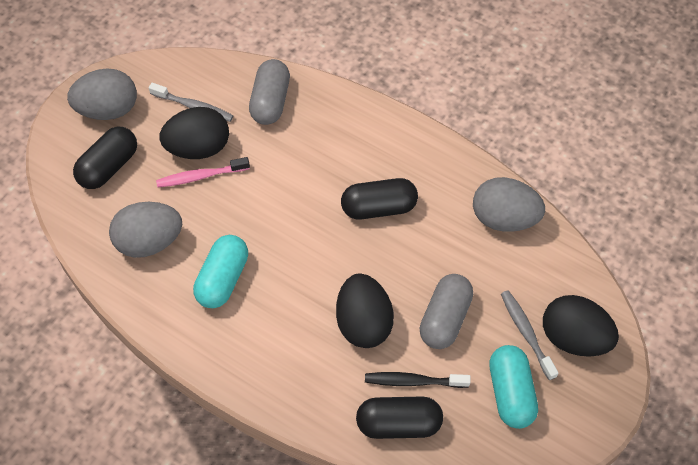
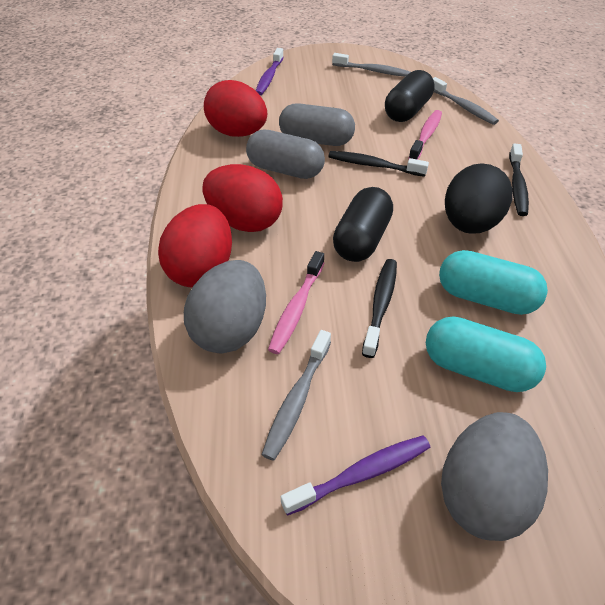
black capsule: [73,127,137,189] [341,178,418,219] [356,397,443,439] = 3 -> [333,187,393,262] [385,70,435,122] = 2
black egg: [160,107,229,159] [336,274,394,348] [543,295,619,357] = 3 -> [445,163,513,234] = 1
black toothbrush: [365,372,471,388] = 1 -> [328,151,429,177] [362,259,397,358] [509,144,529,216] = 3
grey egg: [67,69,137,120] [109,202,182,258] [473,177,545,232] = 3 -> [184,260,266,353] [441,412,548,541] = 2
grey toothbrush: [149,83,234,122] [501,291,559,380] = 2 -> [261,330,331,461] [332,53,411,77] [433,77,499,125] = 3
pink toothbrush: [156,157,250,187] = 1 -> [268,251,324,354] [408,110,442,160] = 2
purple toothbrush: none = 0 -> [256,48,284,95] [281,435,430,516] = 2
red egg: none = 0 -> [158,204,232,287] [202,164,283,232] [204,80,267,137] = 3

